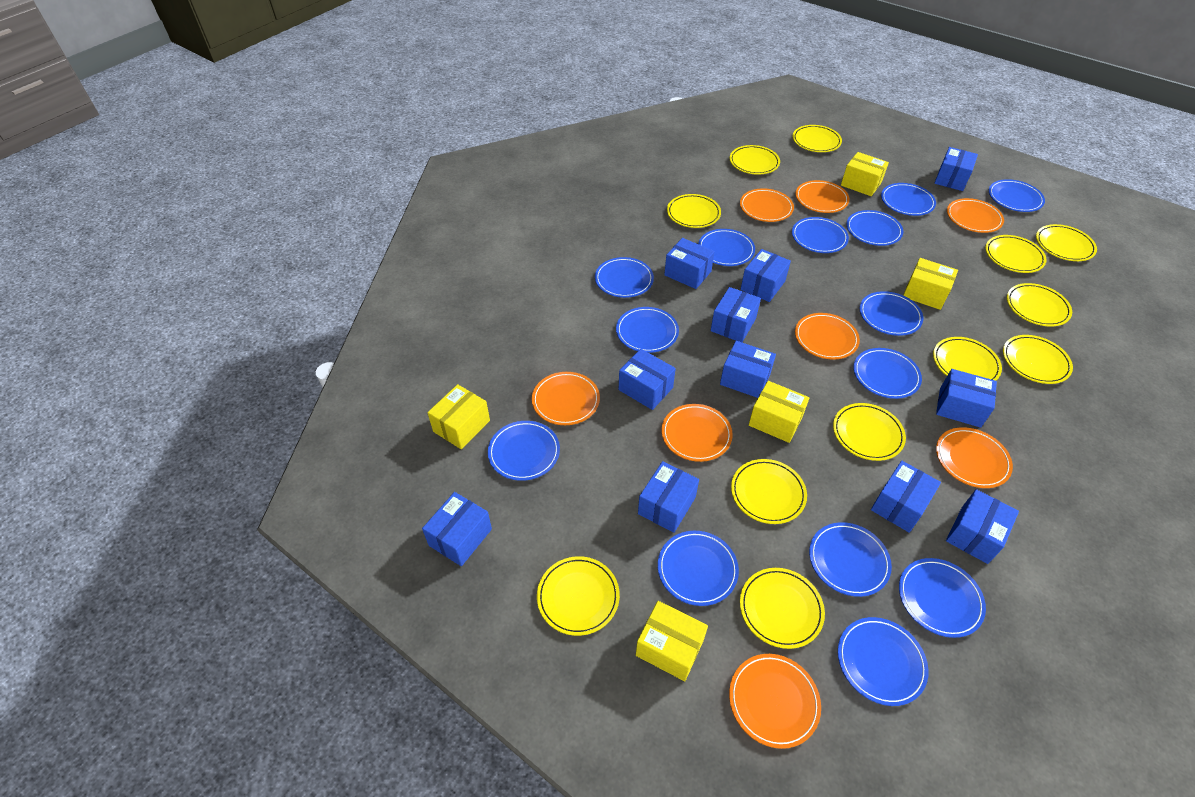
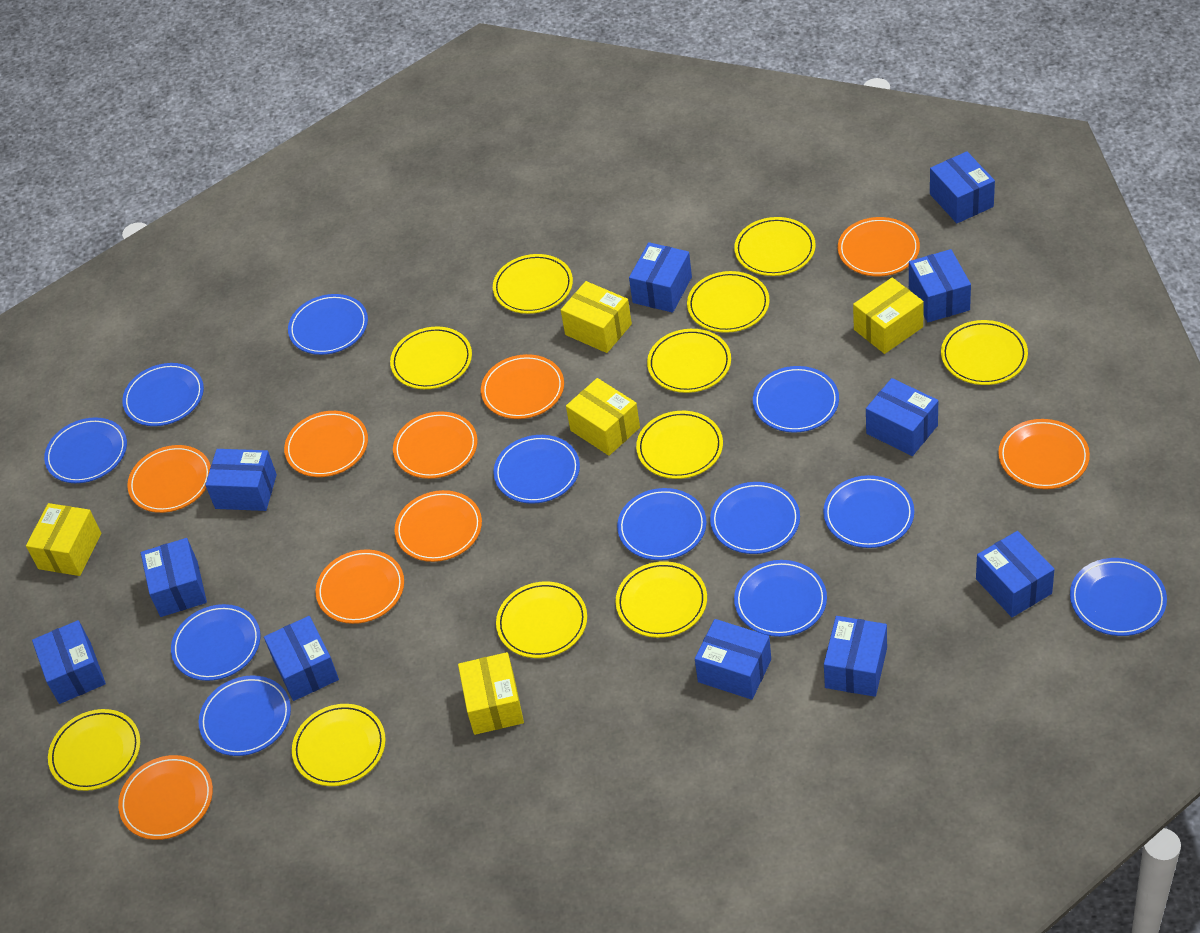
blue plate: [488,421,560,481] [595,257,654,298] [616,307,679,353] [658,531,739,606] [698,229,755,266] [792,217,849,253] [809,522,892,597] [838,617,929,706] [846,210,904,246] [854,348,922,399] [860,291,923,336] [881,183,936,216] [899,558,986,638] [989,179,1045,212] = 14 -> [44,417,127,483] [122,363,204,426] [171,604,261,681] [199,675,291,756] [288,294,368,355] [493,435,580,504] [617,488,707,560] [710,482,800,554] [734,560,827,637] [753,366,839,433] [823,475,914,548] [1070,558,1167,636] = 12
orange plate: [532,372,600,425] [662,404,733,462] [729,654,821,749] [740,188,794,222] [795,313,860,360] [796,180,850,213] [936,427,1013,488] [947,198,1004,233] = 8 -> [118,755,213,840] [127,445,211,513] [284,411,368,477] [315,549,404,624] [393,411,478,479] [395,490,482,562] [481,354,564,419] [838,217,920,276] [998,419,1090,489] = 9
yellow plate: [537,556,620,636] [667,194,721,228] [730,145,780,175] [731,459,807,524] [740,568,825,649] [793,125,842,152] [833,403,906,461] [933,337,1002,381] [985,235,1047,273] [1003,335,1073,384] [1007,283,1072,326] [1036,224,1097,261] = 12 -> [48,709,140,791] [292,704,386,786] [390,327,472,389] [493,254,573,314] [496,581,587,658] [616,561,707,638] [636,411,723,479] [647,329,731,393] [687,271,769,333] [734,217,816,276] [941,320,1028,385] = 11

